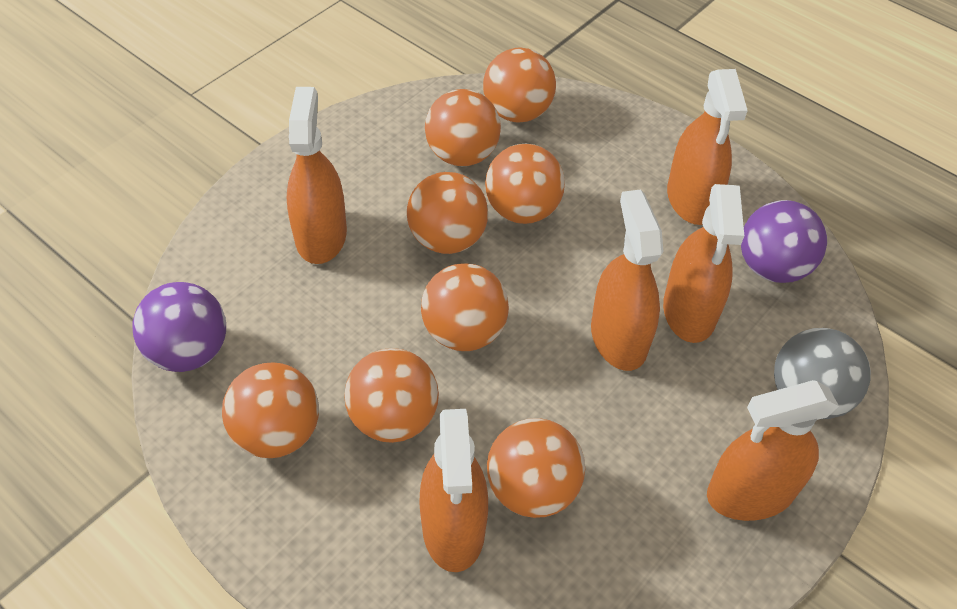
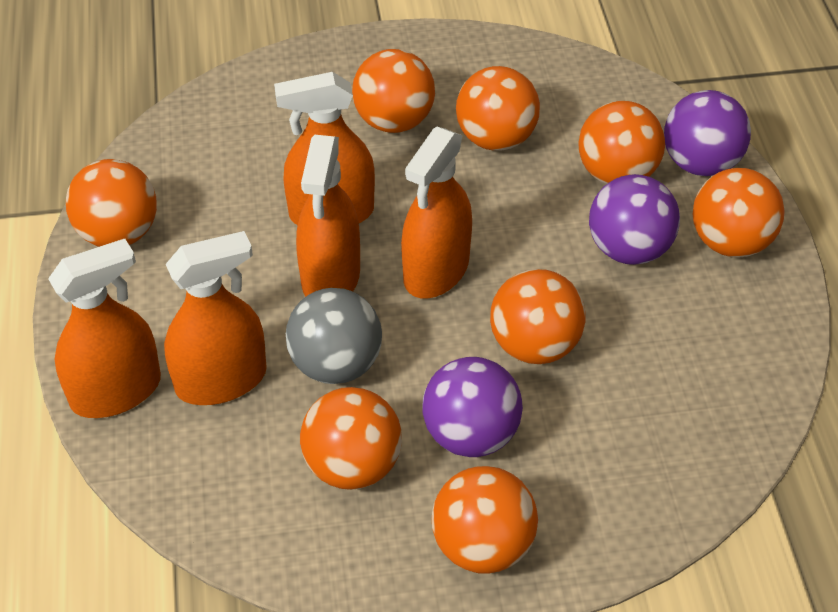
orange spray bottle: [287,87,347,264] [419,409,488,572] [591,189,664,371] [663,184,744,343] [667,69,748,225] [707,380,839,521] = 6 -> [48,239,161,418] [164,231,267,405] [274,72,375,225] [296,135,360,297] [401,127,472,299] = 5
purple ball: [133,282,226,372] [741,200,827,283] = 2 -> [422,357,523,457] [589,174,680,265] [664,90,751,176] = 3

